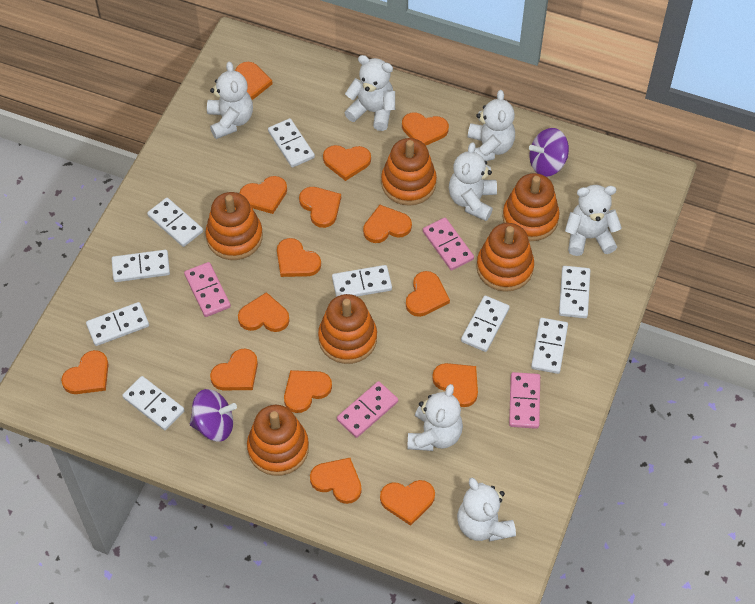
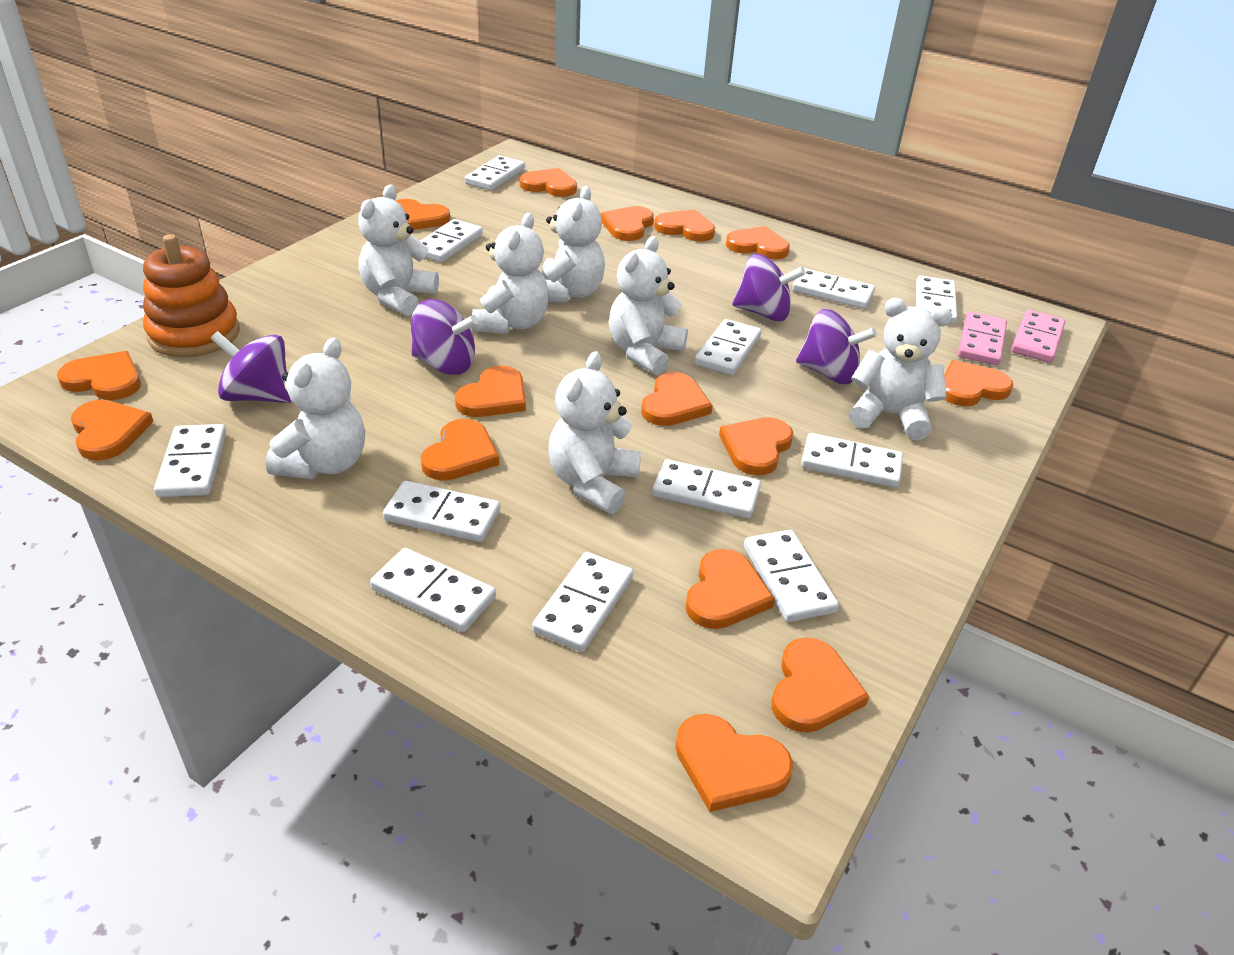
orange stacking toy: [205,192,263,260] [247,405,309,476] [318,294,377,364] [381,138,437,206] [476,223,534,292] [503,173,560,241] = 6 -> [143,234,240,357] = 1
pink domino: [184,262,231,317] [337,381,398,438] [423,218,474,271] [509,372,540,429] = 4 -> [958,311,1007,366] [1011,310,1065,363] = 2
purple spinning top: [190,389,237,441] [529,128,569,177] = 2 -> [211,331,291,403] [411,299,478,375] [732,254,805,321] [796,309,877,384] = 4
white domino: [86,302,149,346] [112,250,170,282] [122,376,185,430] [147,198,203,247] [268,118,315,168] [332,265,392,297] [461,296,510,352] [531,318,568,374] [559,266,591,318] = 9 -> [154,424,226,497] [370,548,496,632] [383,481,500,542] [420,219,483,262] [465,155,525,190] [532,552,633,652] [652,459,761,518] [695,319,761,375] [744,530,839,622] [792,268,875,309] [801,433,903,488] [916,275,957,324] = 12

